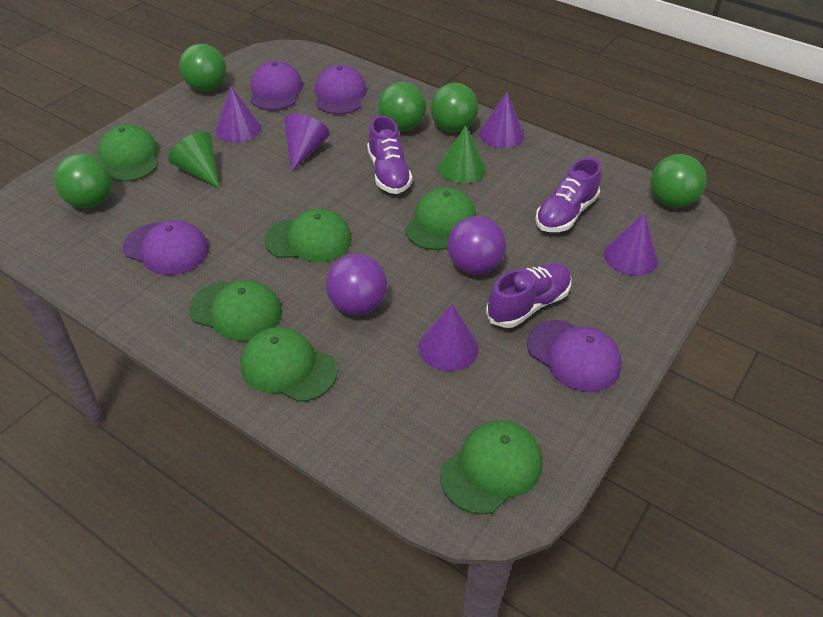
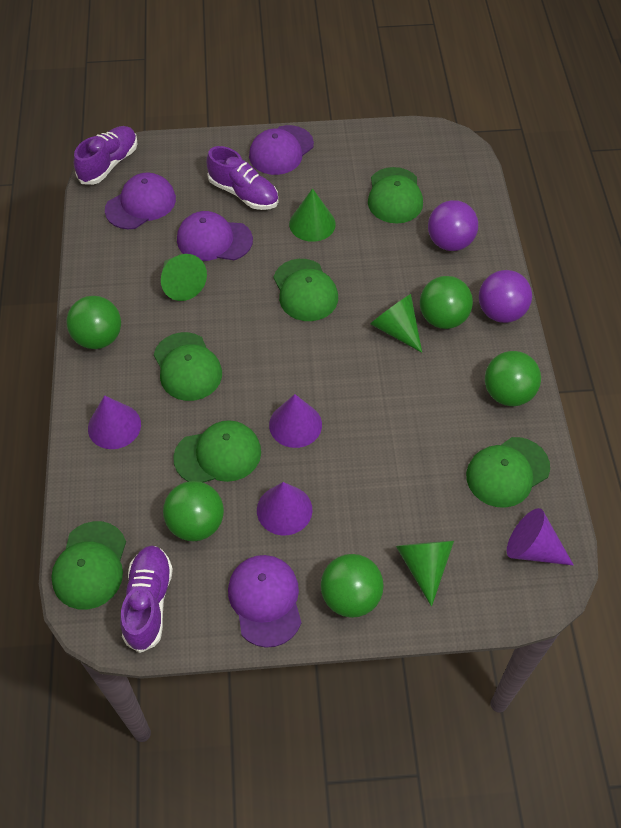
green cone: [168,132,220,189] [438,125,486,184] = 2 -> [161,254,207,301] [289,188,336,242] [370,294,422,353] [396,541,454,607] = 4
purple cone: [215,87,261,142] [284,113,330,171] [419,304,479,371] [479,92,525,148] [604,213,658,276] = 5 -> [88,395,141,449] [257,482,313,536] [269,394,322,448] [507,508,574,566] = 4

